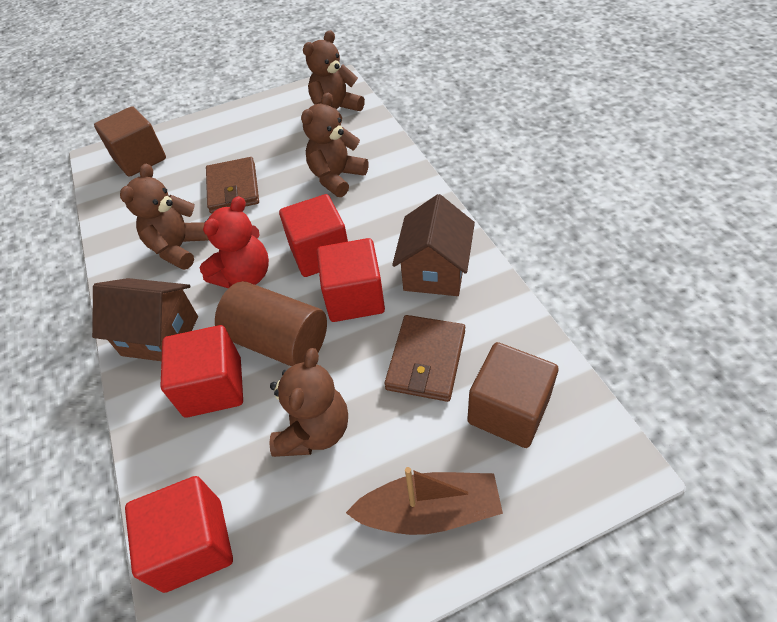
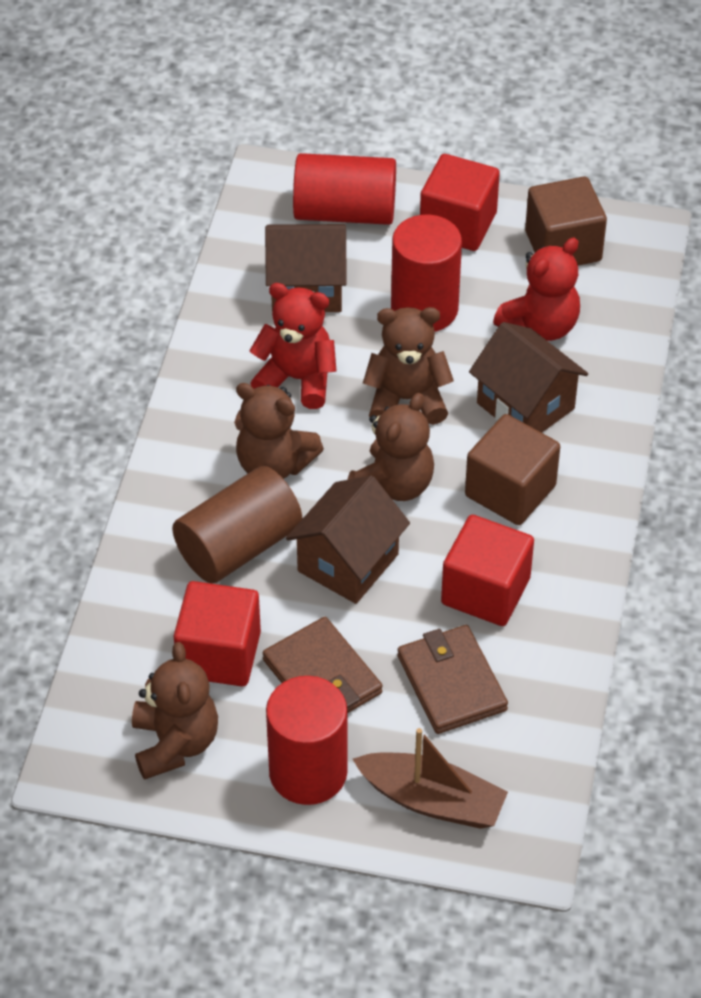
brown house: [92,278,198,361] [392,194,475,296] = 2 -> [265,224,347,312] [286,475,410,604] [469,322,588,433] = 3
red cube: [125,476,233,593] [160,325,243,418] [279,194,348,277] [317,238,385,322] = 4 -> [174,581,261,686] [420,154,500,251] [441,515,534,626] = 3
red cylinder: none = 0 -> [266,676,348,805] [293,153,396,225] [391,215,462,332] = 3
red teddy bear: [200,196,269,288] = 1 -> [249,283,336,409] [493,238,580,341] = 2

